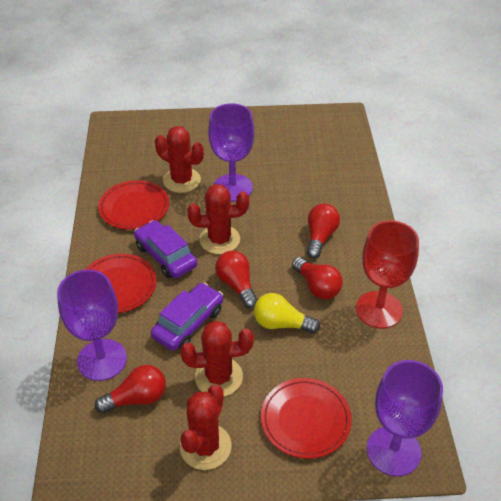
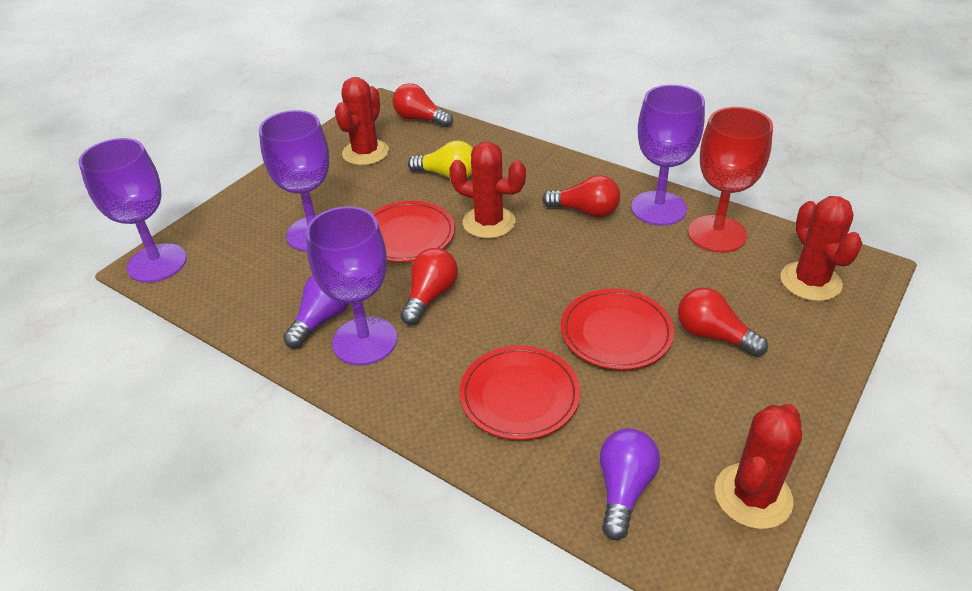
purple car: [134,220,197,278] [151,283,223,351] = 2 -> none = 0
purple goblet: [57,270,127,381] [208,103,254,202] [367,360,443,476] = 3 -> [79,138,187,283] [259,110,329,251] [306,206,397,365] [631,85,705,226] = 4
purple light bulb: none = 0 -> [283,275,350,348] [600,428,660,540] = 2

